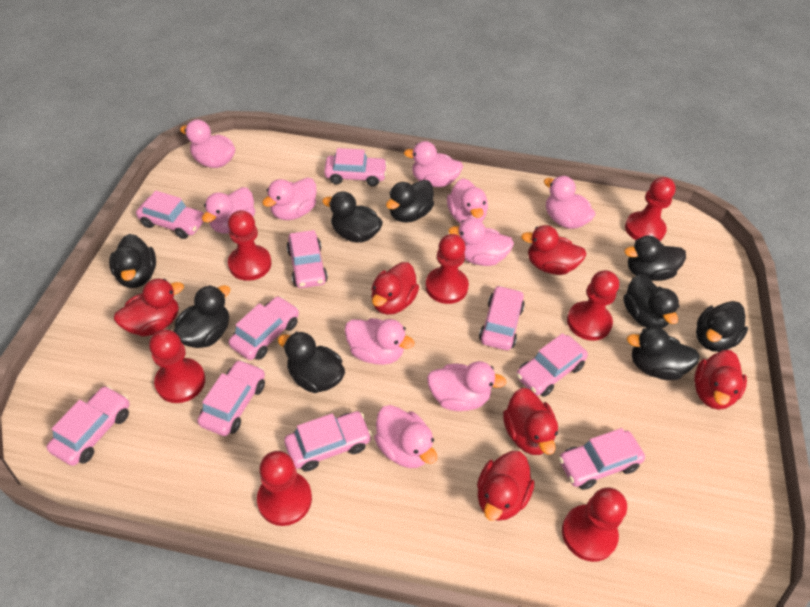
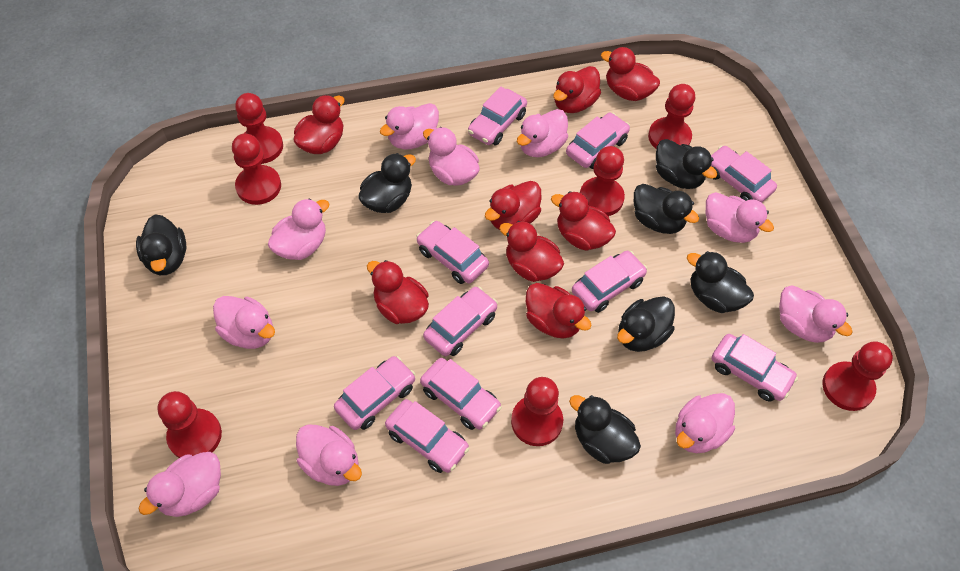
black duck: [109,234,156,288] [174,285,230,348] [278,331,345,393] [322,191,383,243] [386,180,434,223] [624,236,686,281] [624,274,680,329] [627,327,700,380] [696,301,748,352] = 9 -> [136,215,186,275] [358,153,416,213] [569,395,641,464] [617,296,675,352] [634,184,699,234] [656,139,717,189] [687,251,754,313] = 7
red duck: [114,278,184,337] [371,262,419,315] [477,451,535,521] [503,388,558,455] [521,225,586,275] [694,350,747,410] = 6 -> [294,95,345,154] [367,260,429,324] [485,181,542,230] [499,221,564,282] [526,283,592,339] [551,191,616,251] [553,66,601,113] [601,47,660,101] = 8

